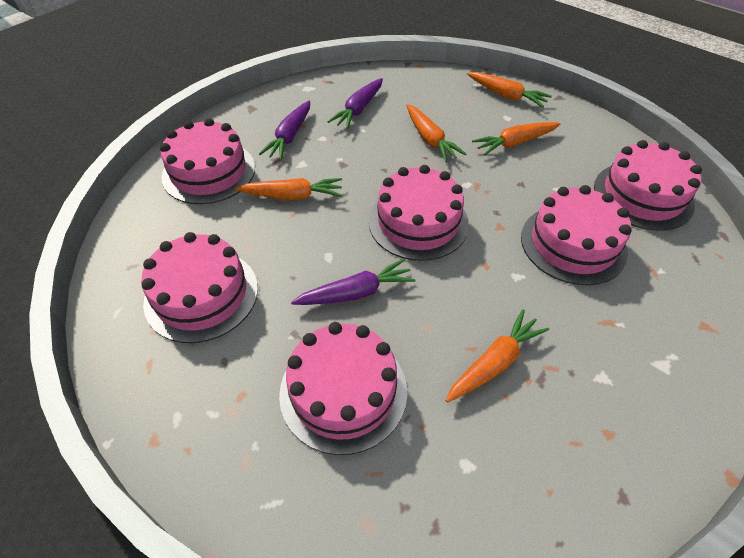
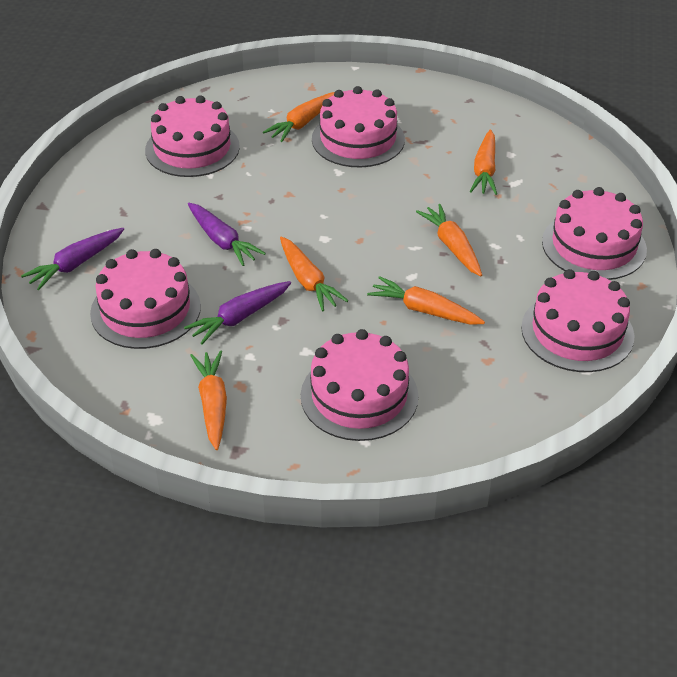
orange carrot: [235,178,342,200] [406,104,466,162] [446,309,549,403] [467,72,552,108] [472,122,560,156] = 5 -> [190,350,227,450] [263,92,335,142] [280,236,349,311] [367,276,485,325] [416,204,482,277] [470,130,497,195] = 6

